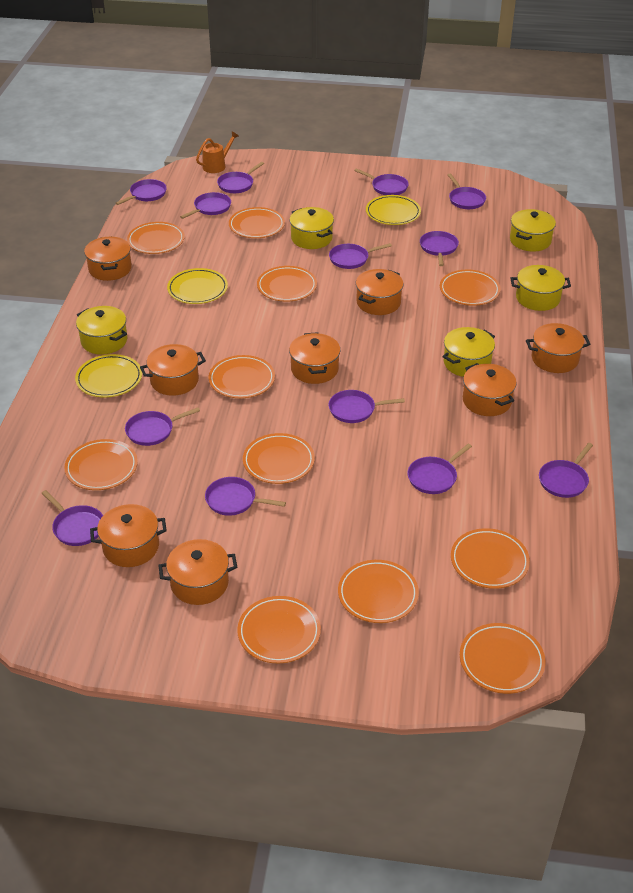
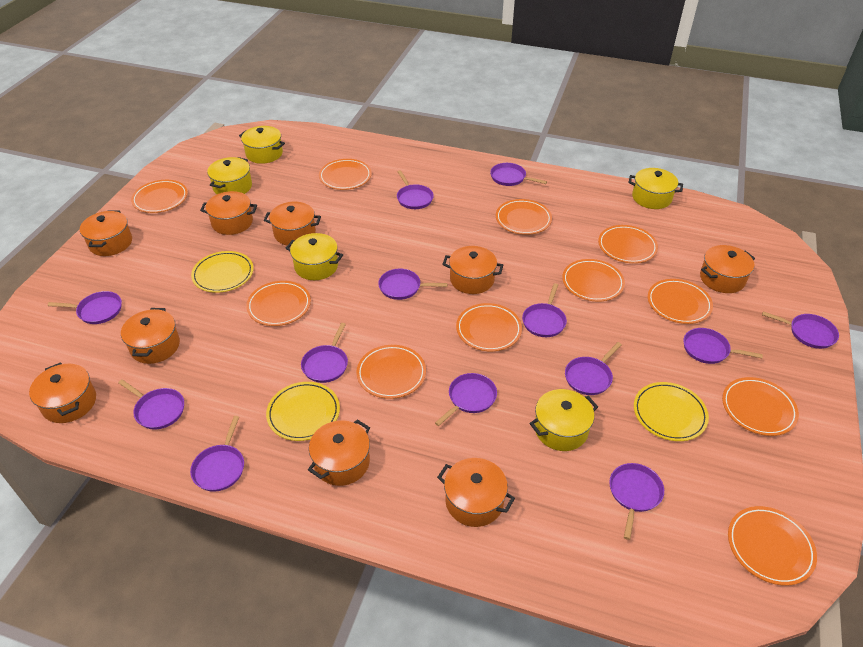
orange pot: [84,236,132,281] [90,504,167,567] [140,344,206,396] [158,539,237,605] [289,332,340,384] [356,269,403,315] [463,363,516,416] [526,323,591,373] = 8 -> [29,362,96,423] [80,210,132,256] [121,308,180,364] [200,191,257,235] [264,202,321,245] [308,419,370,486] [437,458,515,527] [442,246,503,294] [700,245,755,293] = 9
orange watering can: [196,131,239,173] = 1 -> none = 0

